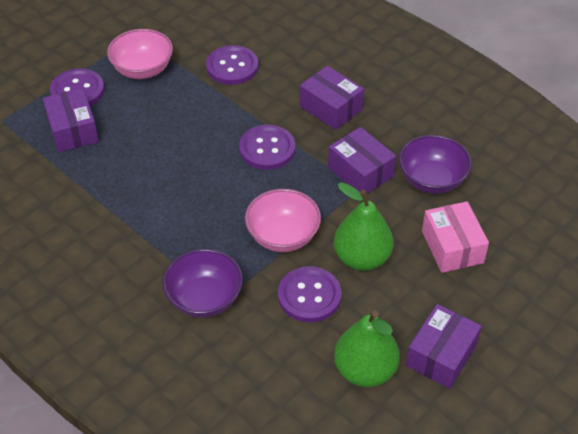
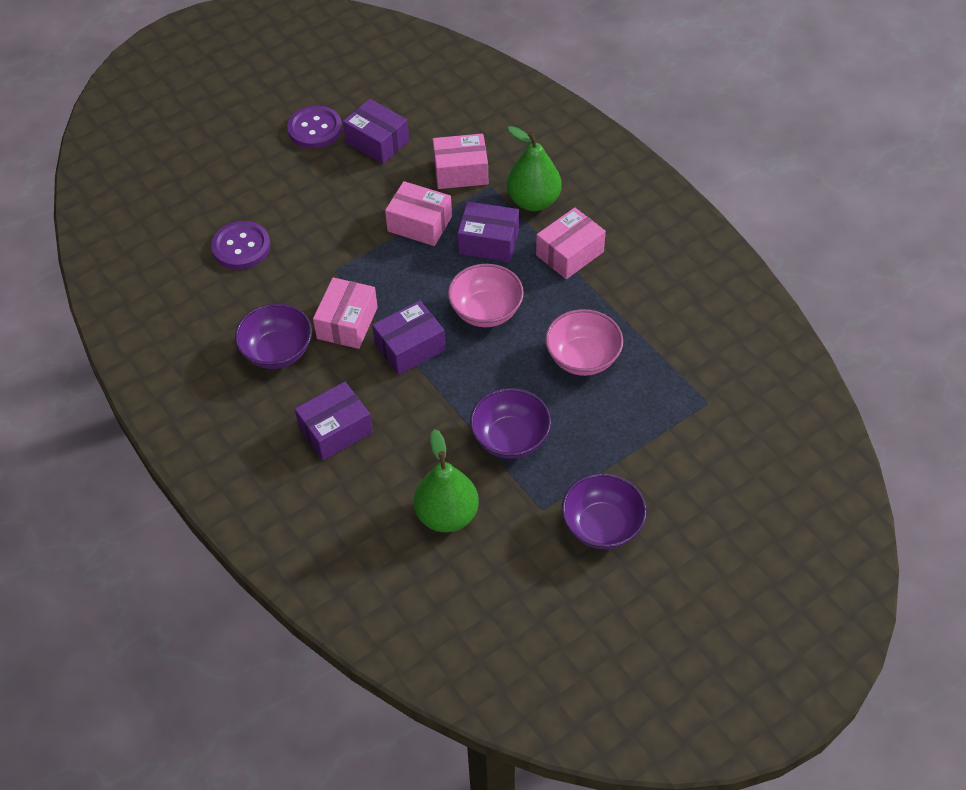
pink box: [422,201,489,273] = 1 -> [313,277,378,349] [385,181,452,246] [433,134,488,189] [536,208,606,279] = 4
purple bowl: [162,249,243,318] [399,135,472,194] = 2 -> [235,303,312,369] [470,388,551,459] [562,473,647,549] = 3
purple button: [50,69,104,106] [206,45,258,85] [239,125,295,170] [278,266,342,323] = 4 -> [211,221,270,269] [287,106,342,148] = 2

